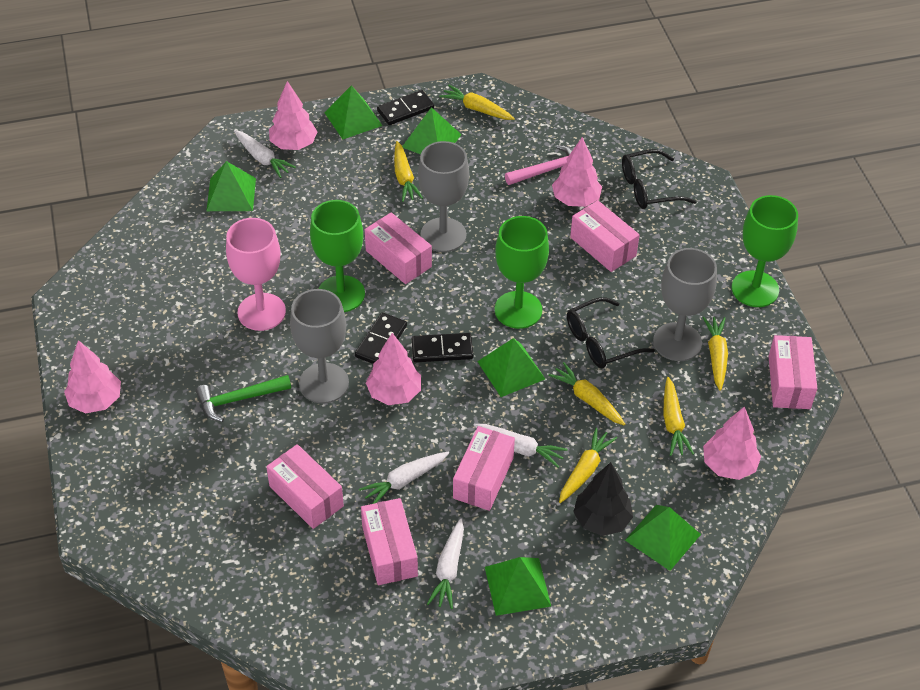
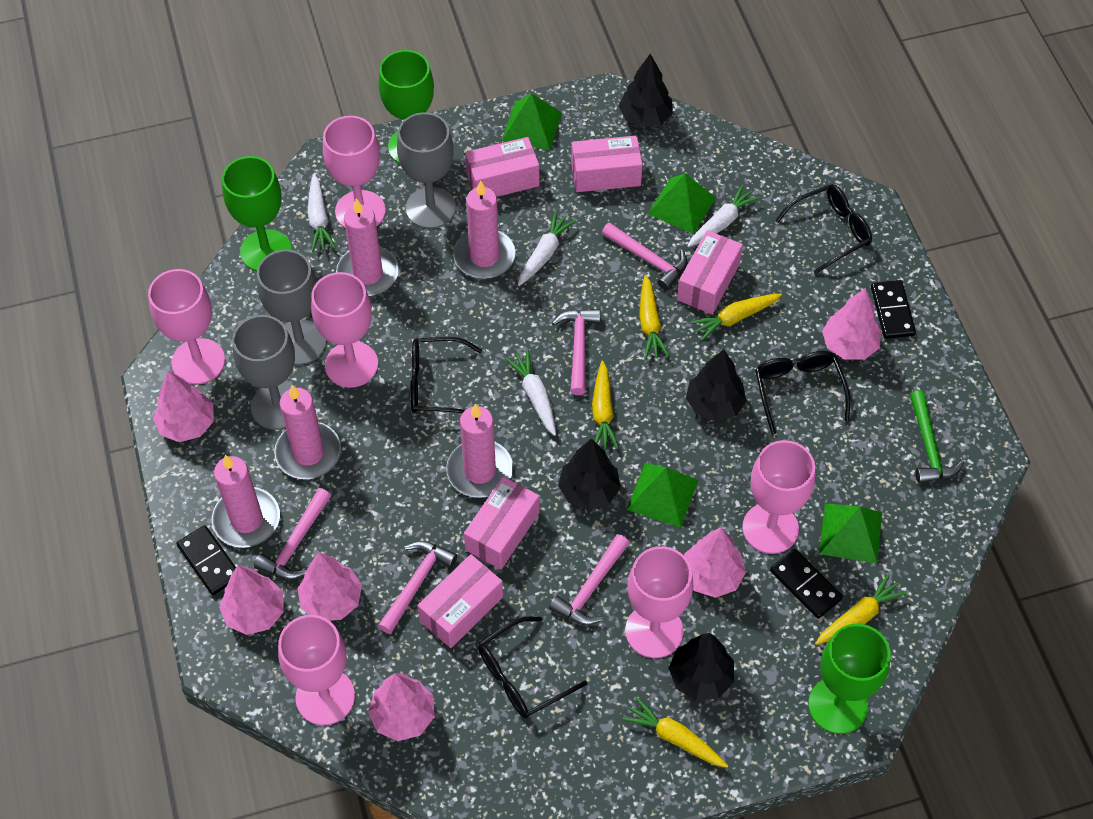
black glasses: [567,297,655,369] [622,149,696,209] = 2 -> [411,337,482,413] [478,617,587,718] [755,351,850,434] [775,184,872,274] = 4
black tree: [573,462,633,536] = 1 -> [558,438,621,510] [619,54,673,127] [669,633,734,701] [686,349,747,421] = 4
green pyramid: [206,161,256,211] [324,85,383,140] [402,107,462,154] [477,338,545,397] [485,557,551,616] [625,505,701,571] = 6 -> [502,93,562,150] [627,463,698,528] [648,173,716,234] [819,503,882,563] = 4
pink box: [266,444,344,529] [361,498,418,585] [365,212,432,284] [453,426,515,511] [570,200,640,272] [768,335,817,409] = 6 -> [417,554,503,648] [464,476,539,570] [465,137,539,197] [571,136,643,192] [677,230,743,314] = 5
pink candle: none = 0 -> [212,455,280,548] [274,385,341,479] [336,198,399,296] [446,404,513,498] [453,180,516,279] = 5
pink goblet: [226,218,286,331] = 1 -> [148,269,225,384] [278,615,355,725] [311,272,378,388] [323,116,386,228] [625,546,694,658] [742,440,815,554] = 6
pink hammer: [505,145,573,185] = 1 -> [254,488,331,580] [378,541,458,634] [549,534,629,625] [552,309,600,395] [602,222,687,291] = 5
pink tree: [64,340,121,413] [269,81,318,150] [366,333,421,405] [552,137,602,207] [703,406,761,480] = 5 -> [153,370,214,442] [219,565,284,635] [297,552,362,621] [368,673,435,741] [684,527,746,598] [822,288,881,360] = 6
yellow carrot: [394,141,423,202] [439,85,515,120] [548,362,625,425] [559,428,617,503] [663,377,694,456] [703,317,728,391] = 6 -> [592,361,619,450] [622,697,728,768] [639,275,670,359] [689,294,782,341] [815,574,907,645] = 5

